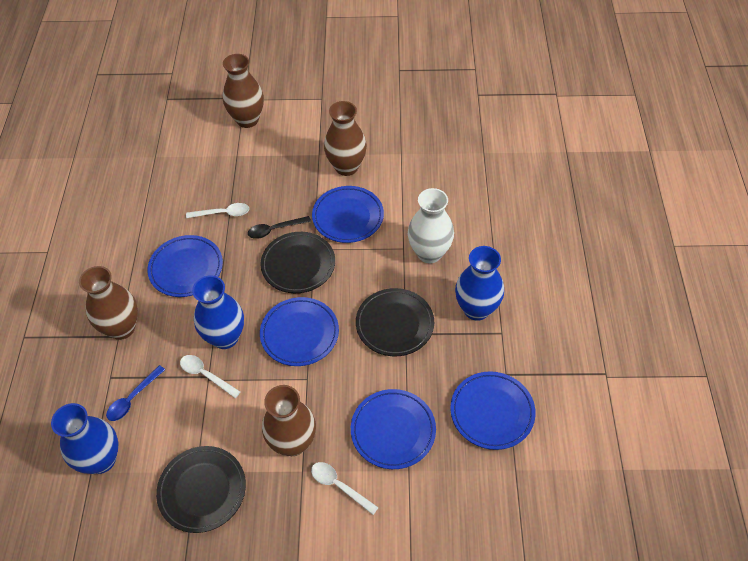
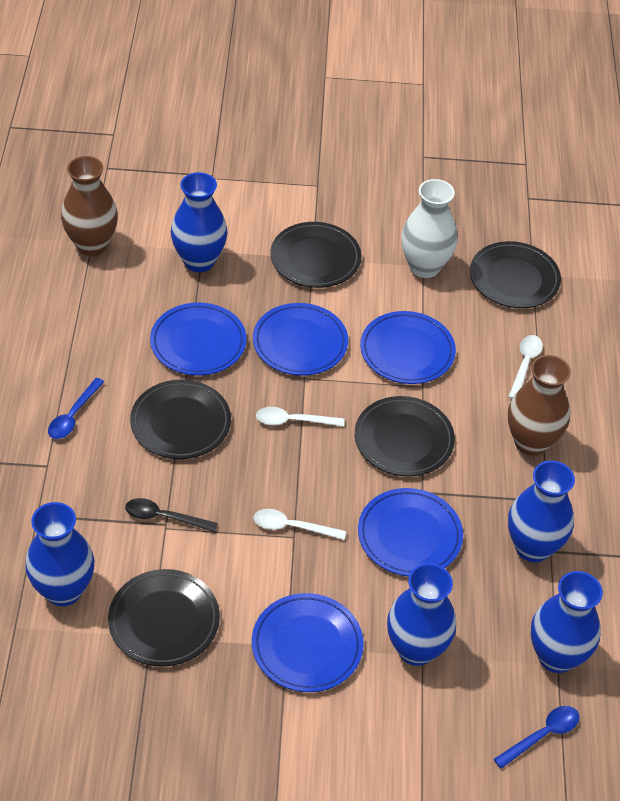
black plate: [156,446,246,533] [261,232,335,293] [356,288,434,356] = 3 -> [108,569,220,667] [130,379,231,459] [270,222,361,288] [355,396,455,477] [470,241,561,308] = 5
blue spoon: [106,365,165,421] = 1 -> [48,378,104,439] [494,706,579,769] = 2
blue vase: [51,403,118,474] [192,275,244,349] [455,246,504,321] = 3 -> [25,502,94,606] [171,172,228,272] [387,563,456,666] [508,460,575,562] [531,571,603,673] = 5
brown vase: [79,266,138,340] [223,54,264,128] [262,385,316,456] [324,101,367,176] = 4 -> [61,156,118,256] [508,355,571,456] = 2

